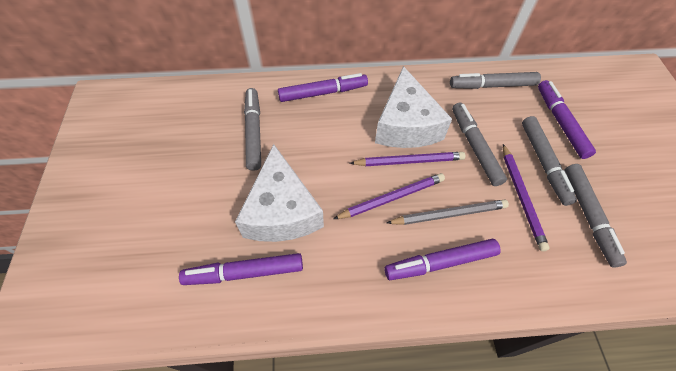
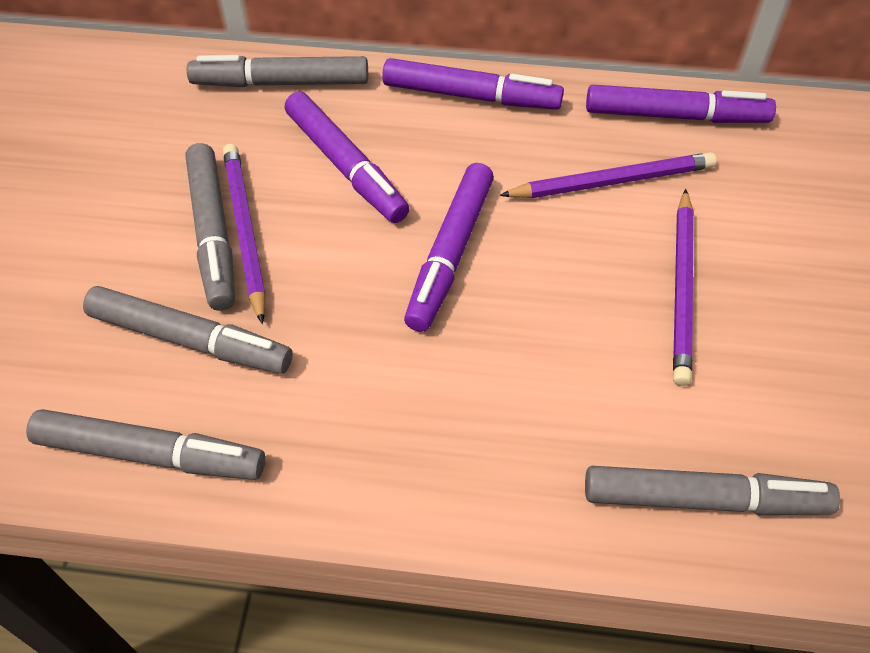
grey pencil: [387,199,509,225] = 1 -> none = 0
white cheese: [235,144,324,242] [375,66,452,148] = 2 -> none = 0

